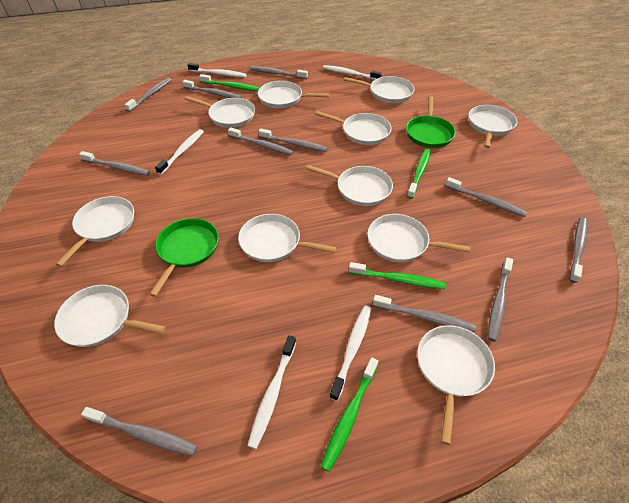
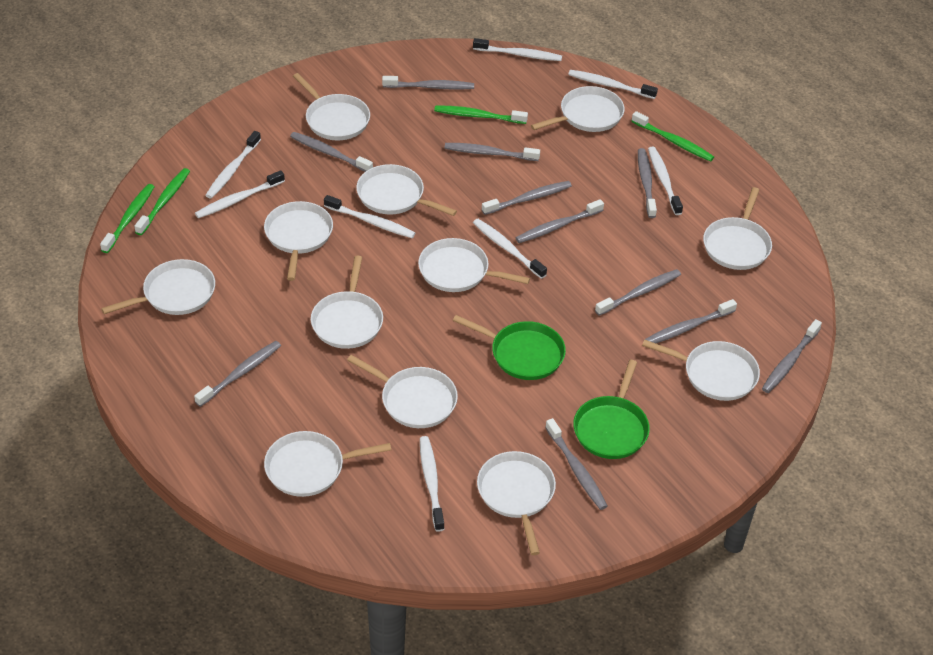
white pan: [54,285,166,347] [56,196,134,267] [185,96,255,128] [238,214,337,262] [258,81,330,108] [306,165,393,206] [315,111,392,145] [344,76,415,103] [367,214,471,262] [417,325,495,445] [468,105,517,148] = 11 -> [101,259,215,315] [264,201,333,281] [264,431,391,497] [293,73,370,140] [311,256,383,349] [347,355,458,428] [356,164,457,216] [418,238,530,292] [477,451,556,555] [531,86,624,132] [642,339,760,401] [703,187,772,270] = 12
white toothbrush: [155,129,204,175] [188,63,247,77] [247,335,296,449] [323,65,382,80] [329,306,372,401] = 5 -> [195,170,285,218] [205,131,261,199] [324,195,415,238] [420,436,444,532] [473,38,562,61] [473,219,547,279] [568,70,658,99] [648,147,683,215] = 8

